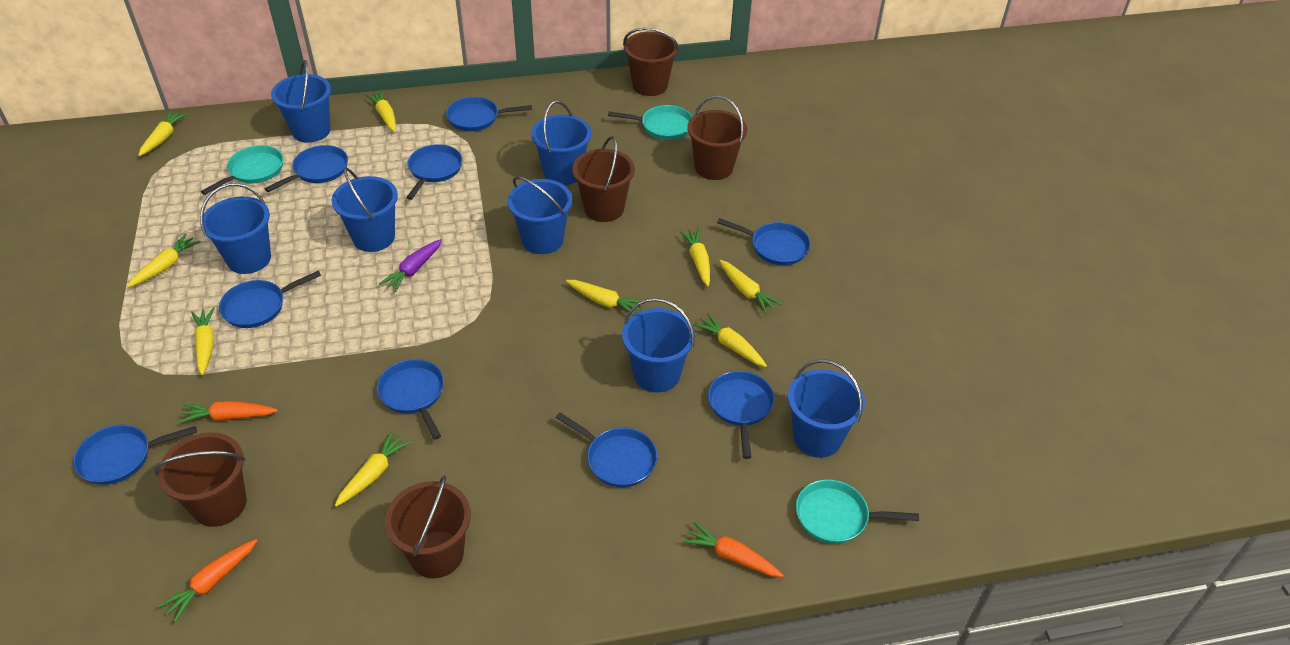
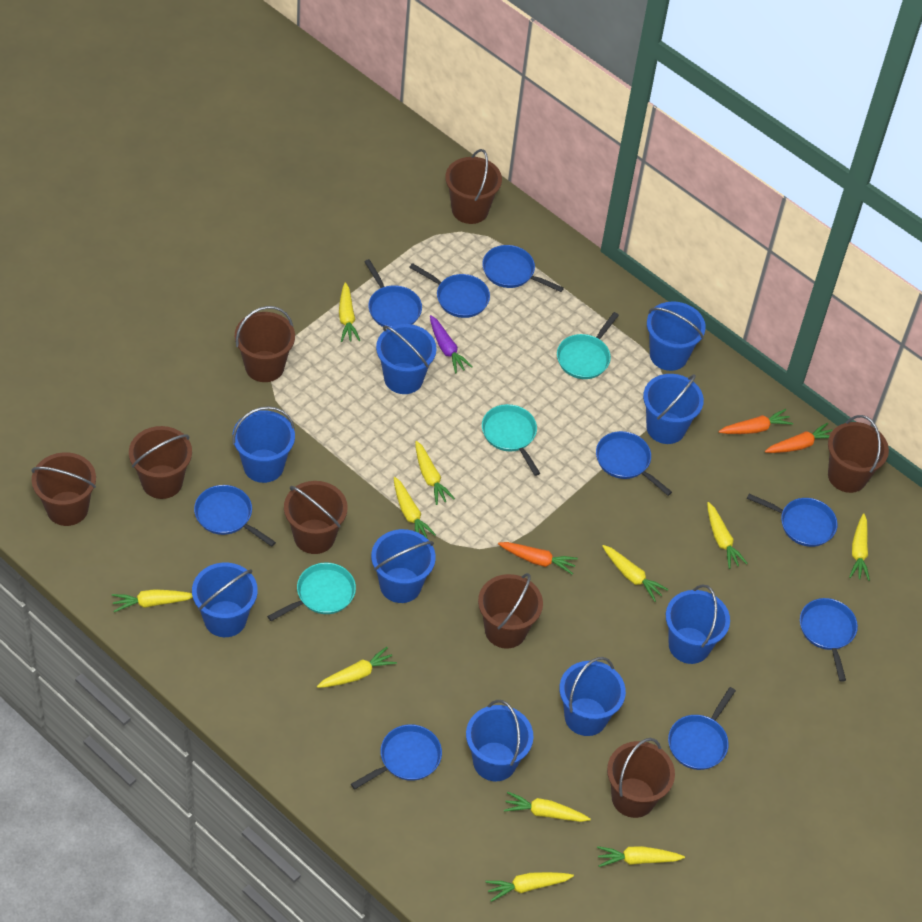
blue bucket: [200,183,271,274] [271,60,331,143] [332,168,398,252] [507,176,572,254] [531,101,592,185] [622,298,695,393] [788,359,865,458] = 7 -> [192,563,258,637] [232,406,295,483] [371,529,436,603] [376,324,437,394] [466,700,533,781] [559,657,626,736] [643,374,704,444] [647,301,706,371] [666,584,730,664] = 9
brown bucket: [154,432,247,527] [385,475,471,578] [572,136,635,222] [623,28,679,96] [687,96,747,180] = 5 -> [31,452,96,526] [129,426,192,499] [235,306,295,382] [284,481,348,554] [445,149,502,224] [478,573,543,649] [607,738,675,818] [828,415,889,493] = 8
yellow carrot: [127,234,201,287] [138,110,187,156] [191,307,215,375] [335,431,411,507] [365,90,396,132] [566,280,645,315] [679,228,710,286] [693,313,767,367] [719,260,782,314] = 9 -> [112,589,193,612] [317,647,397,688] [339,282,360,342] [394,477,436,538] [415,441,455,505] [485,872,574,902] [504,791,591,822] [597,846,685,867] [602,545,668,602] [707,502,748,569] [849,514,870,581] = 11

